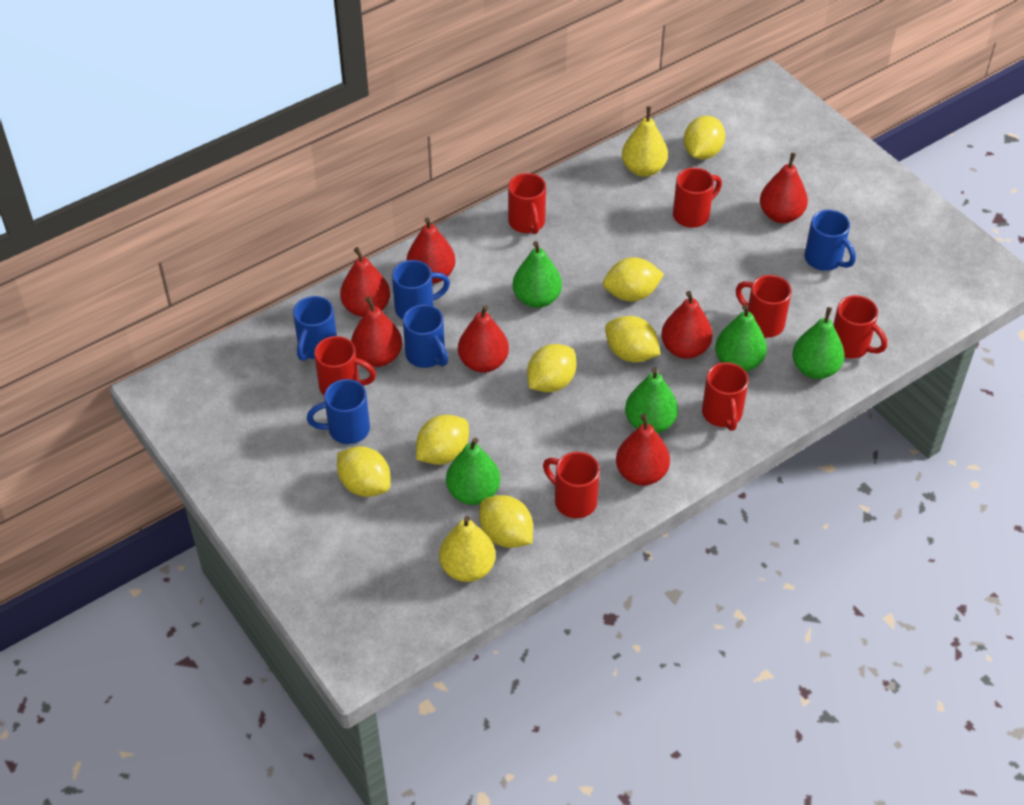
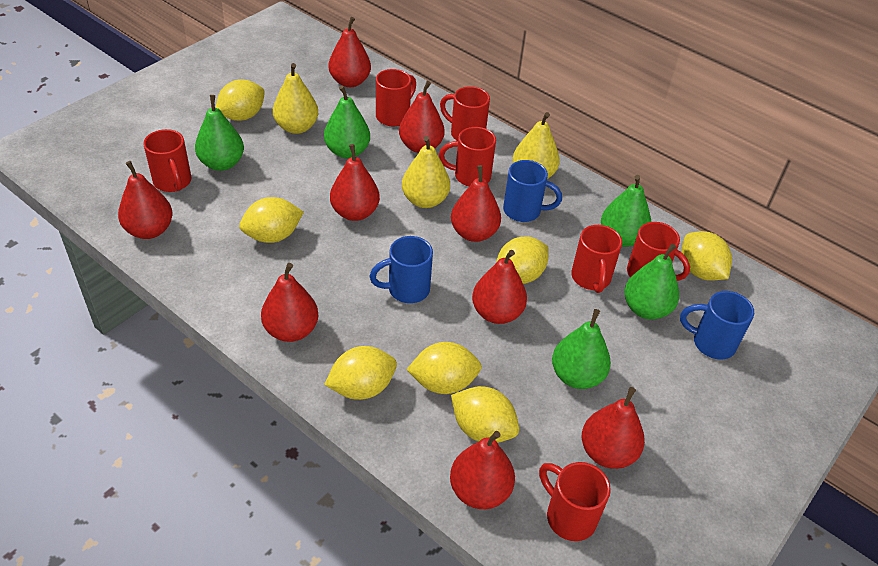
blue mug: [293,296,337,361] [307,379,370,444] [392,260,450,320] [403,304,448,368] [805,210,856,271] = 5 -> [369,236,433,303] [503,160,562,222] [680,291,754,359] = 3
red pear: [340,247,390,317] [351,297,402,367] [407,217,456,284] [458,305,509,373] [616,414,670,486] [661,291,713,359] [760,153,808,223] = 7 -> [118,161,173,239] [261,263,319,342] [329,17,371,87] [330,144,380,221] [399,81,445,153] [450,431,515,509] [451,165,501,242] [472,250,527,324] [582,387,645,469] = 9
yellow pear: [439,516,496,582] [622,106,668,177] = 2 -> [273,63,318,134] [402,136,450,208] [513,112,560,179] = 3

